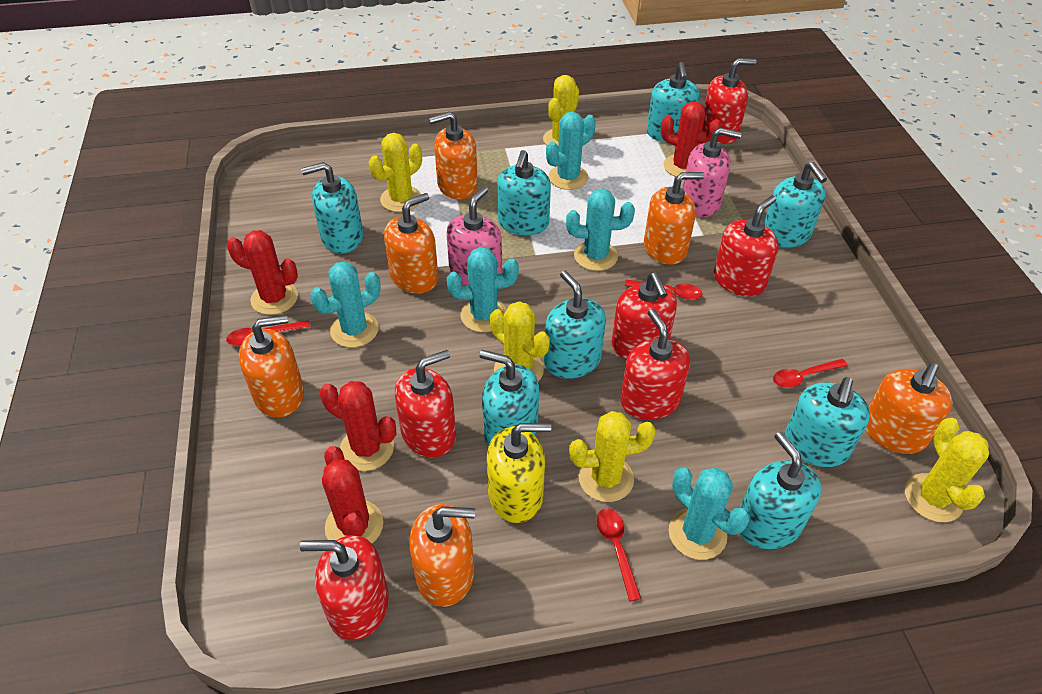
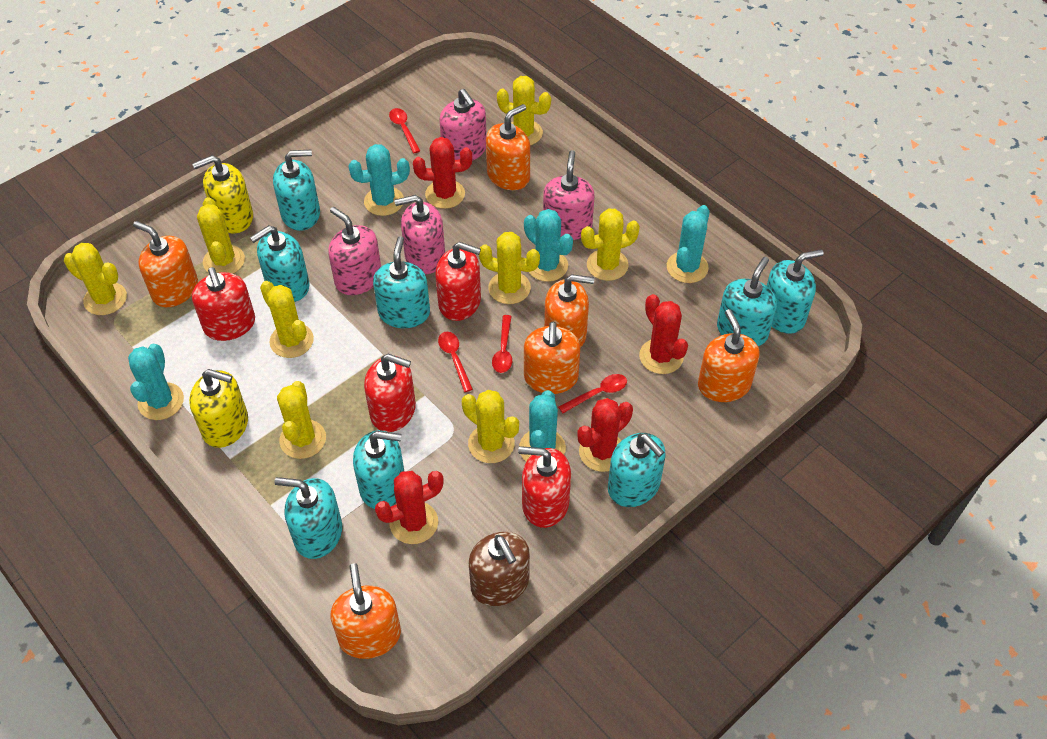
brown soap dispenser: none = 0 -> [468,532,530,606] = 1
pink soap dispenser: [446,187,502,285] [683,128,742,217] = 2 -> [328,207,381,295] [394,195,445,274] [439,89,487,161] [543,150,595,240] = 4
red soap dispenser: [300,535,389,641] [395,350,456,457] [612,273,677,359] [621,309,690,420] [702,58,756,144] [714,196,779,297] = 6 -> [192,267,255,341] [364,354,416,432] [435,242,481,321] [518,446,571,528] = 4
yellow cactus: [369,133,422,212] [490,301,550,381] [543,75,579,146] [569,411,656,502] [905,418,989,522] = 5 -> [64,243,127,315] [197,197,245,273] [260,281,314,358] [277,381,326,459] [462,390,519,463] [479,232,540,304] [497,76,551,145] [581,209,640,281] = 8
yellow soap dispenser: [487,423,551,523] = 1 -> [189,369,248,448] [192,155,253,233] = 2

